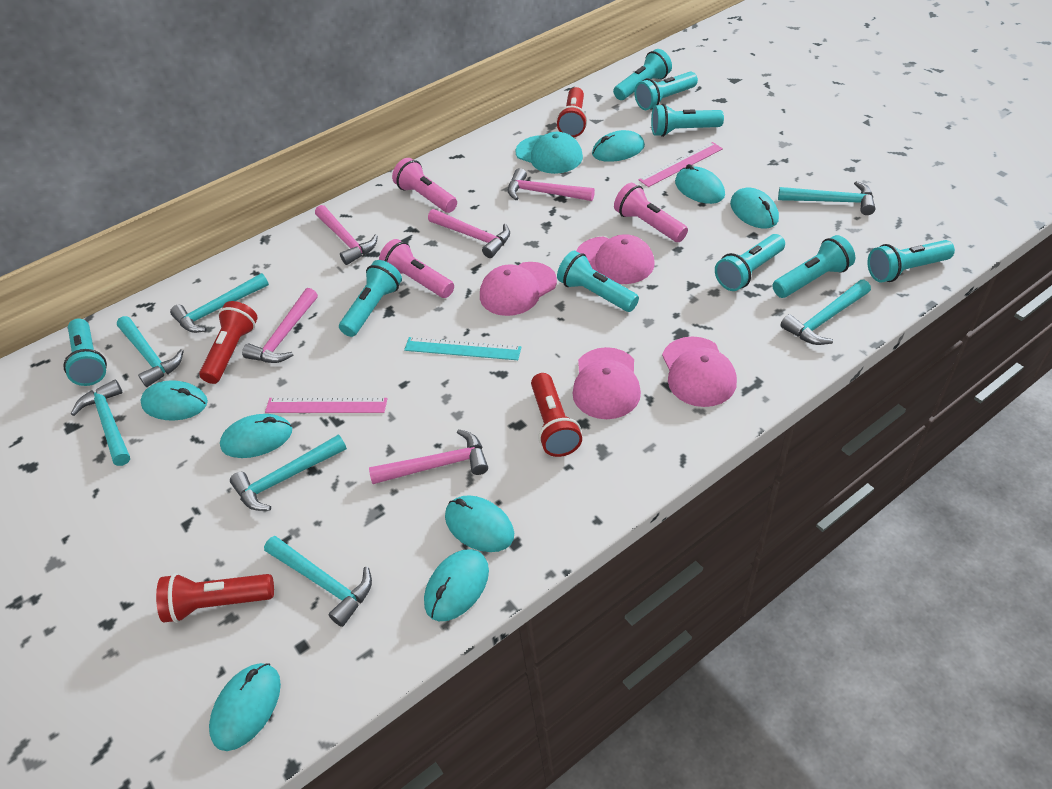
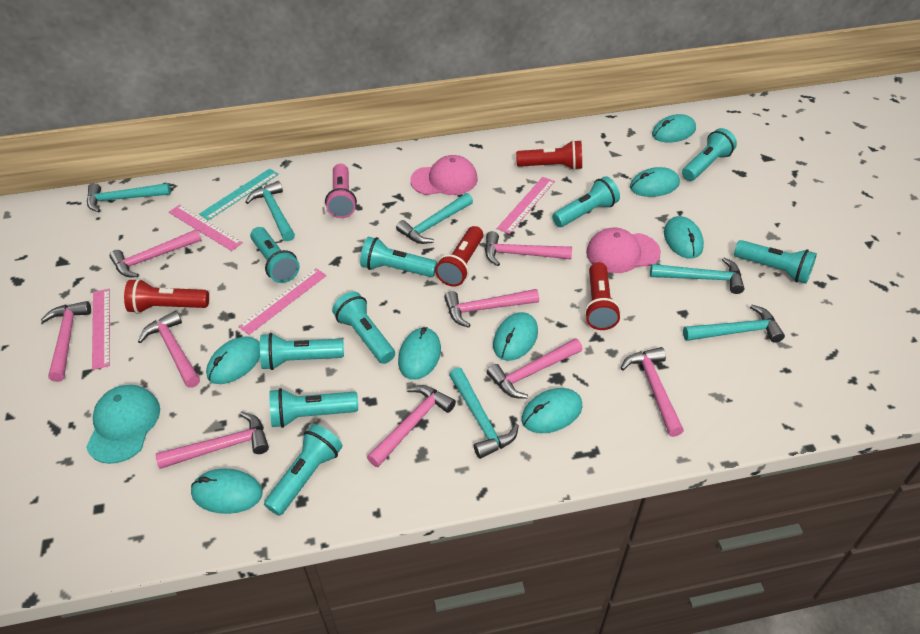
pink cap: [480,262,557,316] [572,347,641,419] [576,234,655,284] [662,336,737,407] = 4 -> [410,155,478,195] [586,228,661,273] = 2
pink flashlight: [379,239,454,298] [392,158,457,213] [614,183,688,242] = 3 -> [325,164,357,218] = 1
pink hammer: [242,288,318,363] [315,205,378,265] [369,429,488,484] [428,209,510,258] [508,168,595,201] = 5 -> [41,301,91,382] [110,229,202,277] [138,311,200,388] [156,412,269,469] [367,385,456,467] [444,289,539,328] [485,231,572,266] [487,338,583,399] [621,347,684,437] = 9
pink ruler: [265,398,388,413] [638,142,723,187] = 2 -> [92,289,110,370] [169,205,243,251] [238,268,327,335] [497,177,555,234] = 4
turquoise hammer: [71,379,130,466] [117,316,184,387] [170,273,269,333] [230,434,347,511] [264,536,372,627] [778,181,876,215] [780,280,871,345] = 7 -> [87,183,171,212] [245,181,295,241] [396,193,473,244] [449,368,519,459] [650,258,744,294] [683,305,785,343] = 6

